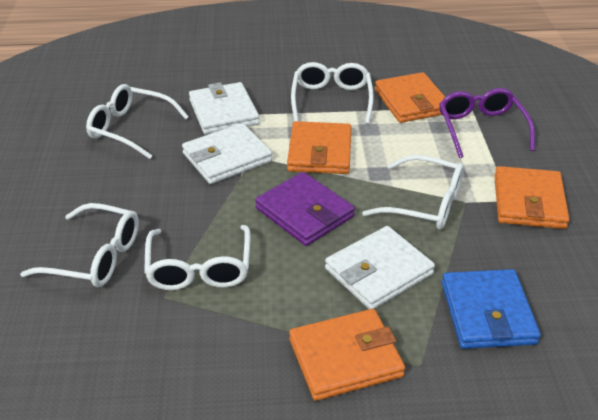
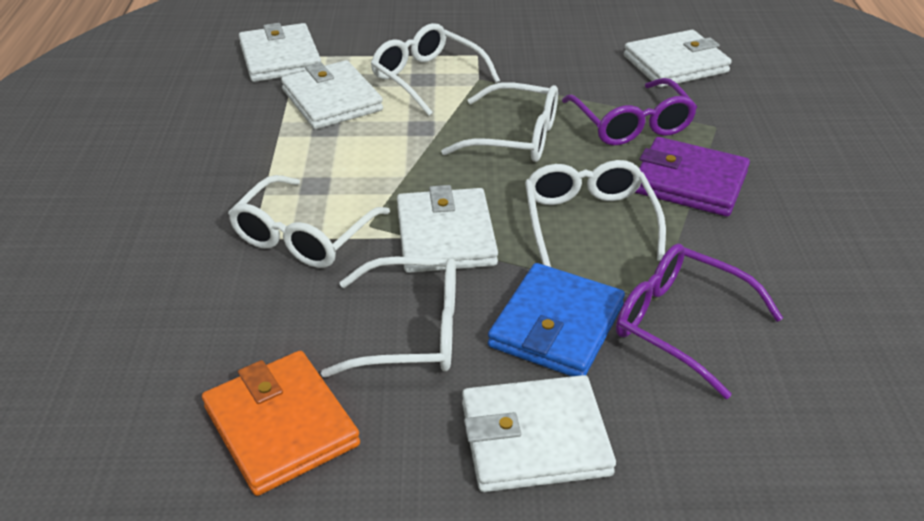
orange wallet: [287,121,352,174] [289,309,405,401] [375,72,445,123] [494,166,570,229] = 4 -> [202,351,360,496] = 1
purple glasses: [439,88,535,158] = 1 -> [562,78,697,146] [616,243,783,399] = 2
white wallet: [182,123,272,184] [189,82,260,135] [325,226,435,309] = 3 -> [239,23,321,82] [281,60,383,129] [397,185,498,273] [462,375,616,492] [624,30,732,87] = 5

